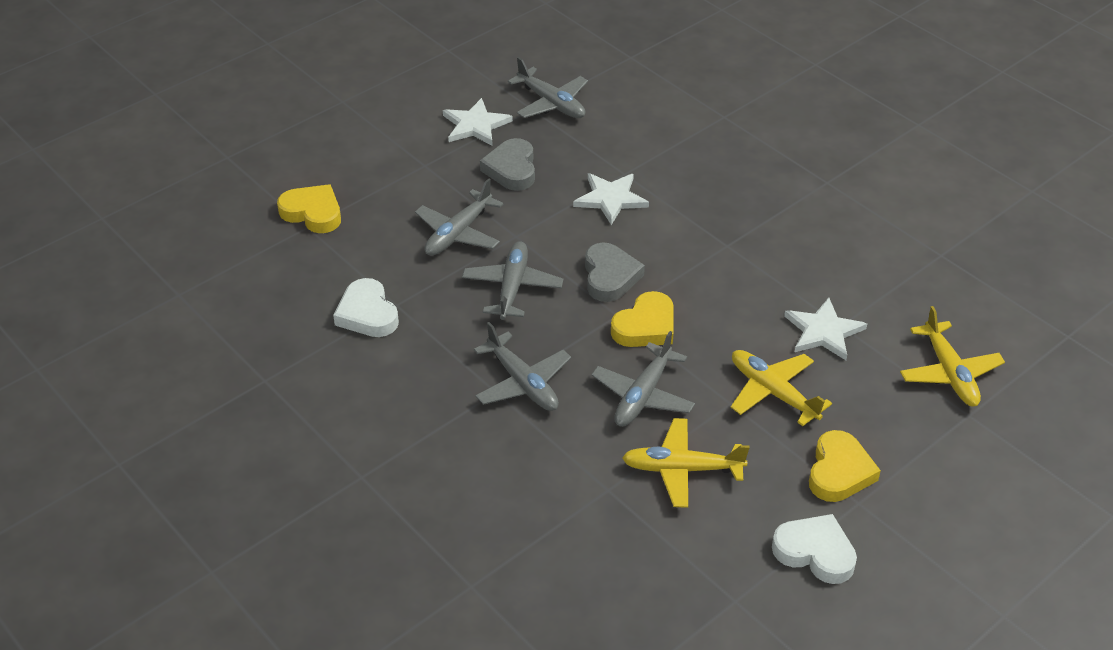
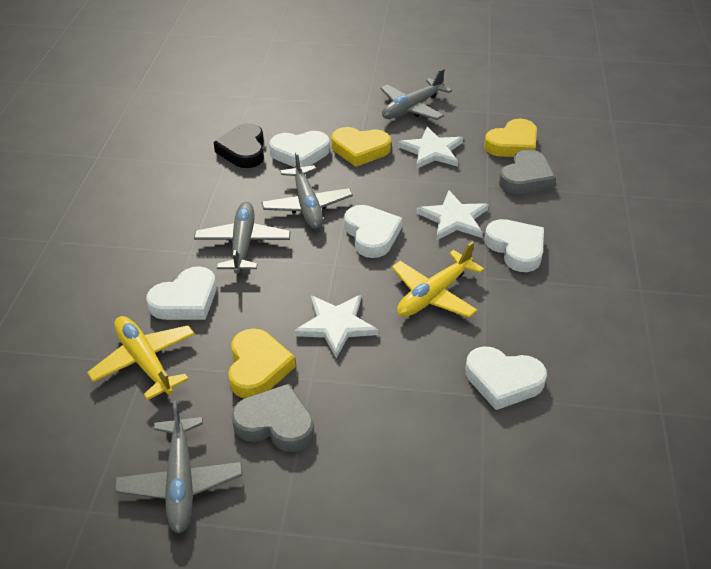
black heart: none = 0 -> [213,123,264,168] = 1
grey plane: [415,178,504,256] [462,241,563,320] [474,322,571,411] [508,57,588,118] [592,331,695,427] = 5 -> [115,401,243,533] [194,202,291,274] [261,151,353,229] [380,68,452,120] = 4
white heart: [333,278,399,337] [772,514,857,584] = 2 -> [146,266,216,320] [269,131,330,167] [344,205,402,258] [465,346,547,410] [485,219,544,272] = 5
yellow plane: [622,418,750,508] [731,350,832,426] [900,306,1005,406] = 3 -> [87,316,195,400] [392,241,484,318] = 2

